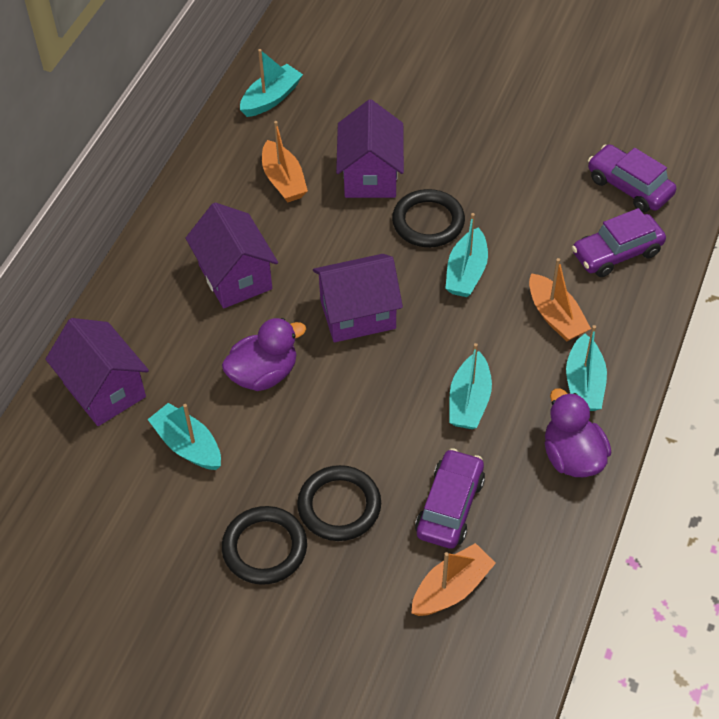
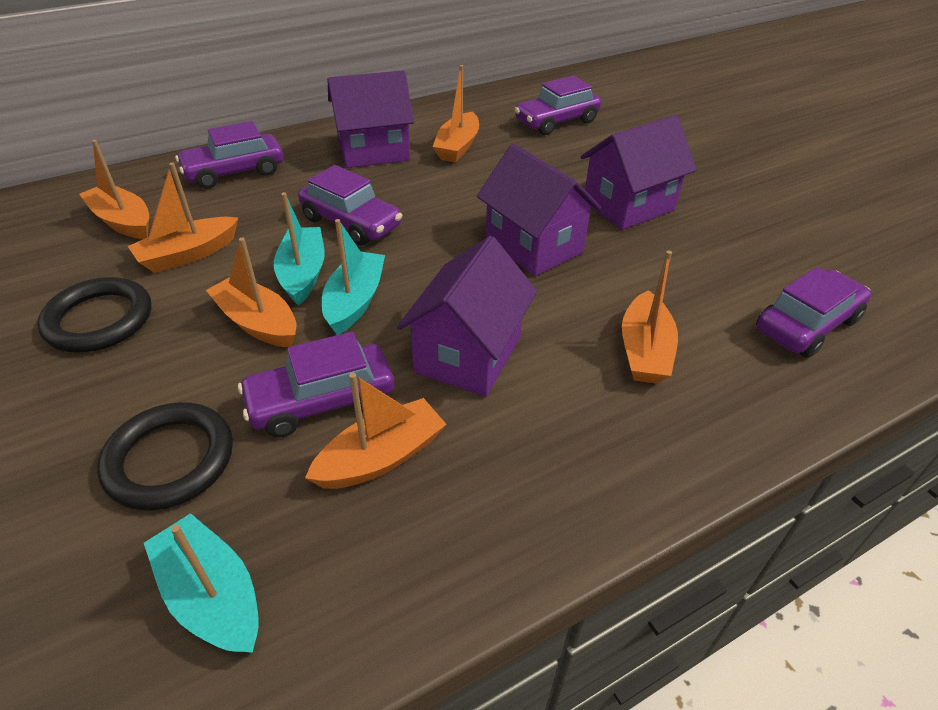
black ring: [222,506,307,585] [297,465,381,541] [392,189,465,247] = 3 -> [37,277,151,352] [97,402,233,511] = 2
orange boat: [262,121,308,203] [412,543,496,616] [529,258,591,342] = 3 -> [79,140,149,239] [128,162,238,273] [206,238,296,347] [305,373,447,489] [433,65,479,163] [622,251,678,383] = 6
purple car: [415,448,485,549] [572,208,666,277] [588,144,676,213] = 3 -> [175,121,284,189] [238,332,395,437] [298,165,402,245] [514,76,601,135] [756,267,871,358] = 5
purple duck: [222,318,306,391] [545,388,611,477] = 2 -> none = 0
turquoise boat: [148,403,221,470] [240,49,303,117] [445,213,488,297] [449,343,492,429] [566,325,607,411] = 5 -> [144,513,259,653] [274,192,325,306] [322,219,385,335] = 3

